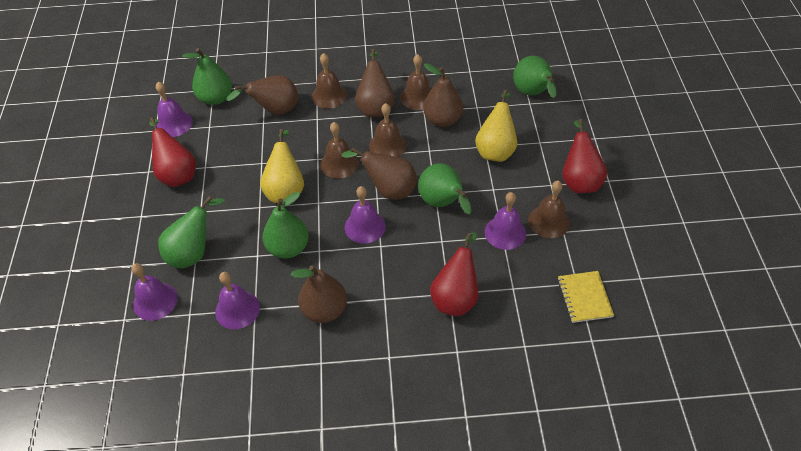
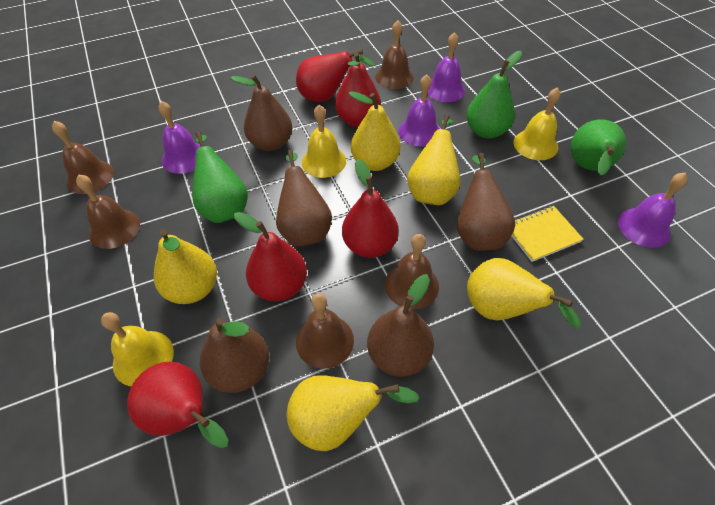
green pear: [158,196,225,269] [182,48,232,105] [263,192,309,259] [418,163,471,215] [513,56,557,98] = 5 -> [193,132,248,223] [466,51,522,138] [571,119,626,176] = 3
purple bell: [131,263,178,321] [156,82,193,137] [215,272,260,329] [345,186,386,243] [485,192,526,250] = 5 -> [158,101,201,174] [398,74,440,146] [427,32,465,102] [618,172,688,248] = 4
red pear: [149,117,196,187] [430,232,478,316] [562,119,607,193] = 3 -> [127,362,228,448] [234,212,307,301] [296,49,375,102] [335,52,381,127] [342,159,399,258] = 5
yellow bell: none = 0 -> [101,312,174,386] [302,105,346,178] [513,87,561,160] = 3
yellow pear: [260,129,304,203] [475,90,517,162] = 2 -> [154,229,217,304] [287,375,420,451] [349,91,400,171] [407,114,461,205] [467,258,581,329] = 5

